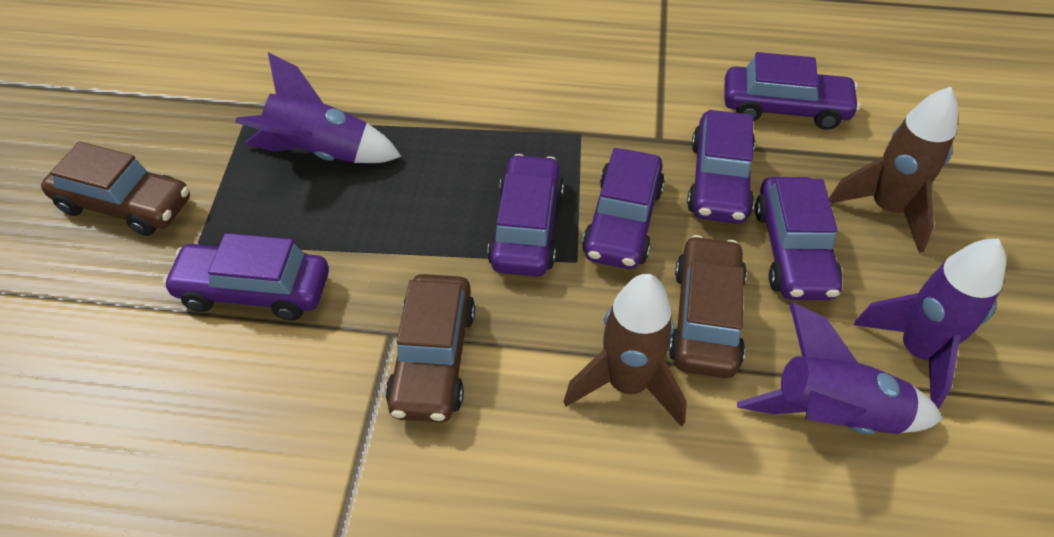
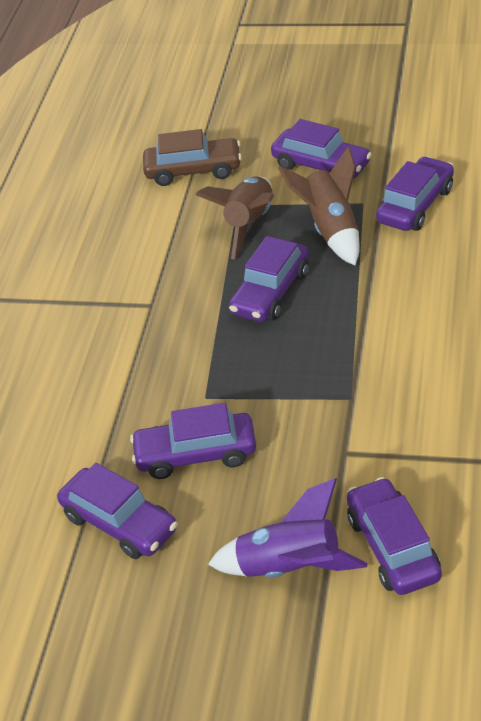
brown car: [41,142,190,236] [385,274,475,423] [668,235,747,378] = 3 -> [143,129,242,186] = 1
purple rocket: [235,52,402,163] [737,302,943,434] [853,239,1006,410] = 3 -> [208,478,367,577] = 1

